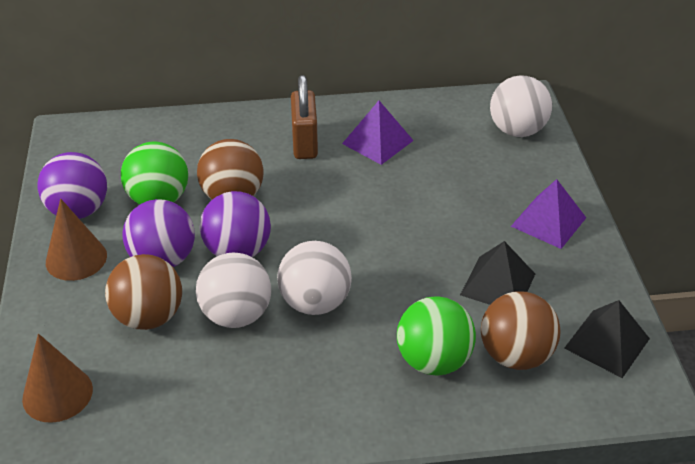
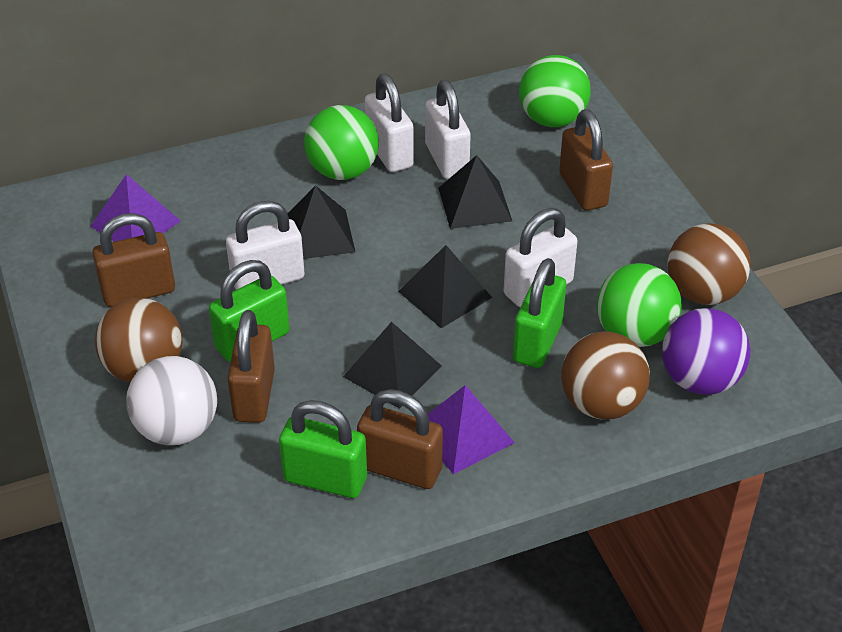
black pyramid: [460,241,535,305] [564,300,650,378] = 2 -> [287,185,355,259] [343,322,442,409] [398,245,492,328] [438,155,512,229] = 4
brown cone: [22,334,93,423] [46,198,107,281] = 2 -> none = 0
brown padlock: [291,75,318,159] = 1 -> [92,213,175,307] [227,310,275,423] [357,389,443,489] [559,109,613,211] = 4
green ball: [121,142,188,205] [397,297,476,376] = 2 -> [304,105,379,180] [519,55,591,127] [597,263,682,347] = 3
green padlock: none = 0 -> [209,260,289,362] [279,400,367,498] [513,258,566,368] = 3
purple ball: [38,152,107,219] [122,199,195,267] [200,191,271,257] = 3 -> [662,308,750,395] = 1
white ball: [196,253,271,328] [277,241,352,315] [490,75,552,137] = 3 -> [126,356,217,445] = 1
white padlock: none = 0 -> [226,201,304,290] [365,74,414,172] [425,80,471,179] [504,208,578,307] = 4

